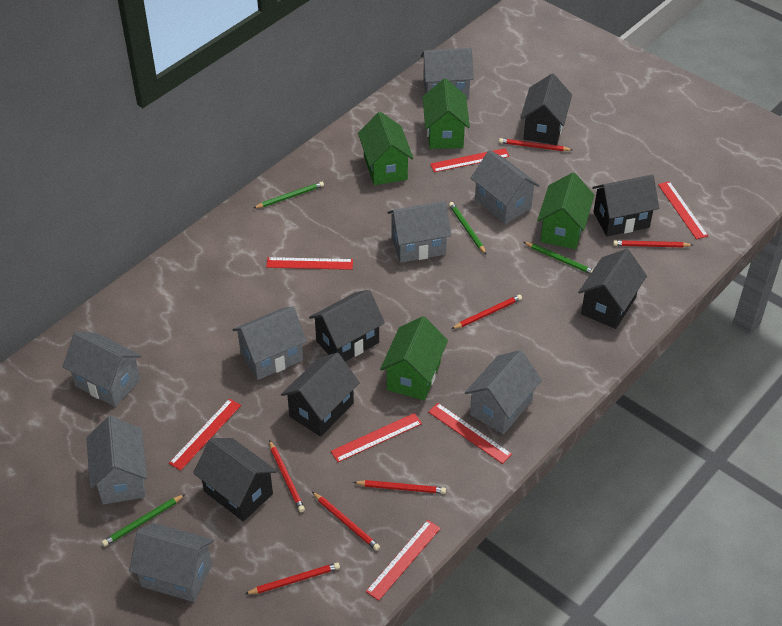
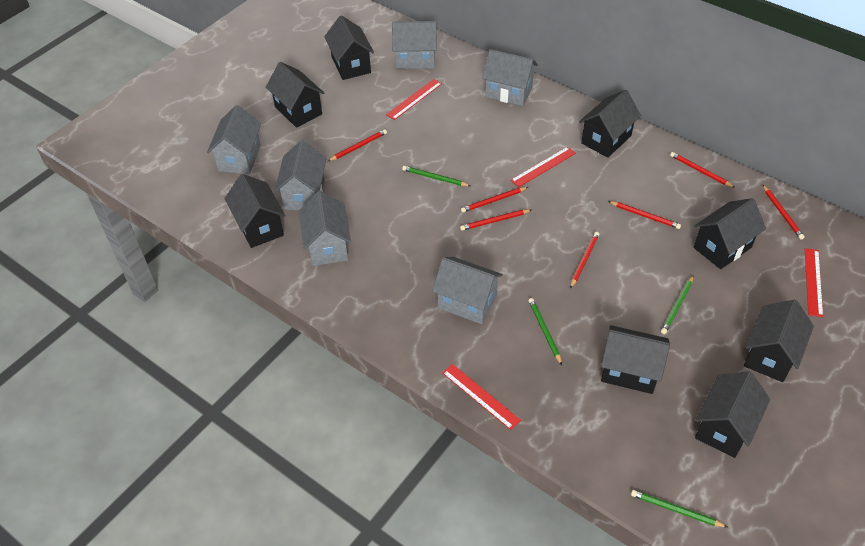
black house: [193,438,277,521] [281,353,360,437] [309,290,385,361] [520,74,572,145] [578,249,647,329] [592,175,659,236] = 6 -> [224,174,285,248] [266,62,324,128] [324,15,374,80] [579,90,641,158] [601,325,670,394] [694,198,766,269] [695,372,770,458] [744,300,814,382] = 8
green house: [358,112,414,185] [380,316,448,400] [423,79,470,149] [537,172,594,249] = 4 -> none = 0
grey house: [62,332,142,407] [86,416,147,505] [129,523,214,602] [232,306,307,380] [387,201,451,263] [421,48,474,99] [465,350,542,434] [471,150,540,224] = 8 -> [207,105,261,174] [274,140,327,210] [299,191,351,266] [392,21,437,69] [432,257,503,324] [482,49,538,106] = 6
red ruler: [169,399,241,471] [266,257,353,270] [331,413,422,462] [366,520,441,601] [428,403,512,464] [430,148,510,172] [658,181,708,239] = 7 -> [386,79,442,120] [442,364,521,430] [510,147,576,188] [805,248,823,317] = 4

